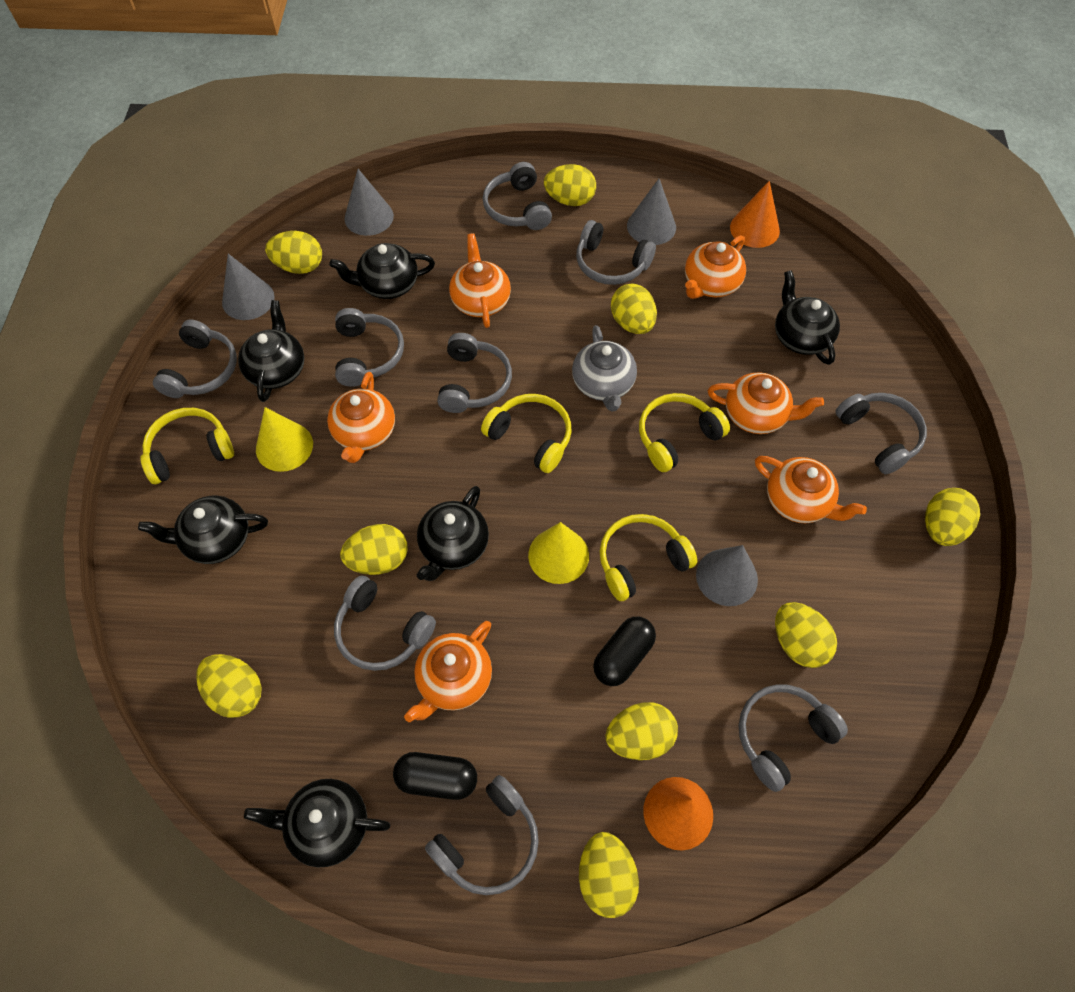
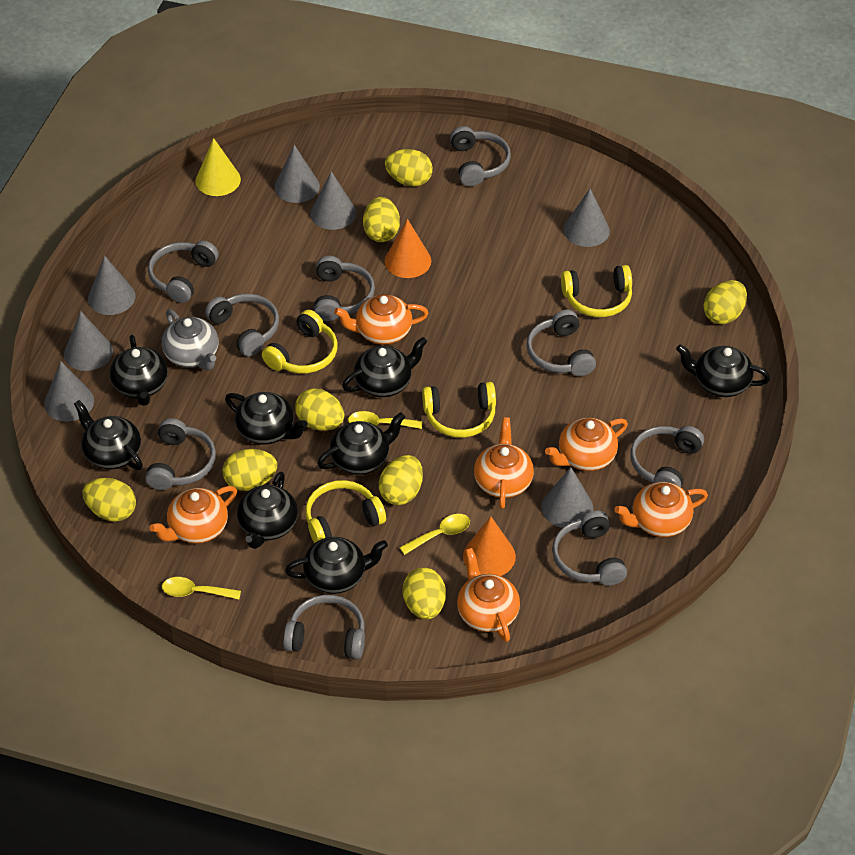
black capsule: [393,752,477,800] [593,617,656,686] = 2 -> none = 0
black teapot: [138,495,268,564] [238,300,304,402] [244,779,390,868] [329,243,435,299] [417,486,489,581] [775,270,840,365] = 6 -> [74,400,143,470] [110,335,168,406] [225,392,308,445] [237,472,298,549] [285,537,388,594] [317,412,405,475] [342,337,427,397] [676,344,770,397] = 8
grey cone: [222,254,275,320] [345,169,394,236] [627,179,676,245] [696,545,758,606] = 4 -> [44,361,94,422] [64,311,113,371] [88,256,136,315] [274,145,320,203] [310,171,356,230] [542,467,593,528] [563,189,610,247] = 7
yellow cone: [256,407,313,472] [528,522,589,584] = 2 -> [195,138,241,196] = 1
yellow egg: [196,654,262,718] [265,231,322,274] [340,524,408,575] [544,164,596,206] [579,832,639,918] [605,703,678,760] [611,284,657,334] [775,602,837,668] [925,488,980,546] = 9 -> [82,478,136,522] [223,449,277,491] [295,388,344,431] [363,197,400,242] [379,455,423,505] [385,149,433,186] [402,567,446,620] [703,280,747,324] = 8
yellow spoon: none = 0 -> [162,577,241,599] [348,411,422,429] [399,514,470,555] = 3

